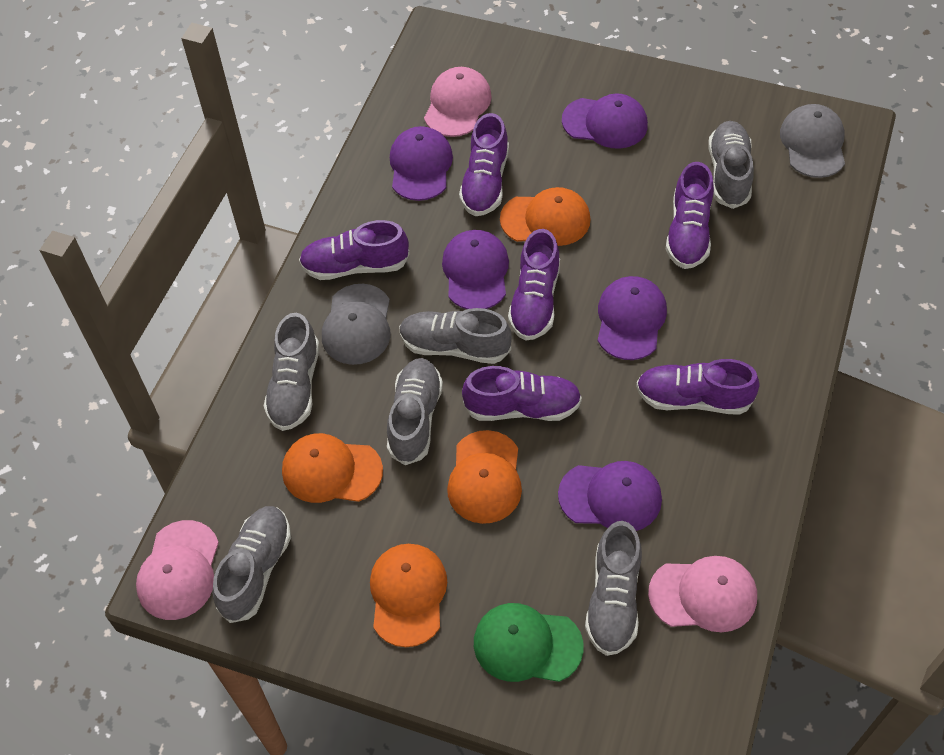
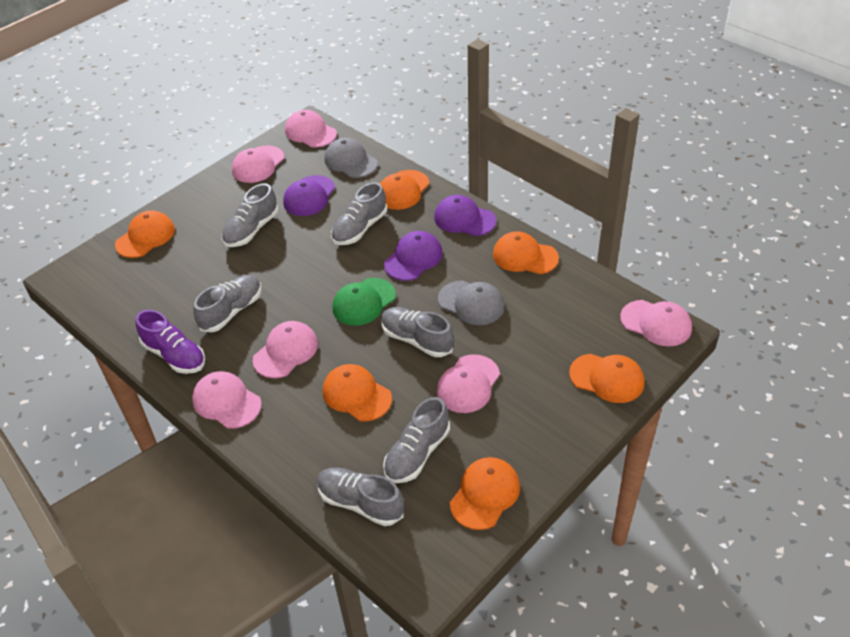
orange cap: [282,433,383,503] [370,544,447,647] [447,430,522,524] [500,187,591,246] = 4 -> [115,210,175,258] [322,364,392,421] [380,170,429,210] [450,457,520,530] [493,231,559,274] [569,354,645,403] = 6
pink cap: [136,520,219,620] [424,67,492,137] [648,556,757,632] = 3 -> [192,371,262,429] [232,145,284,183] [253,321,318,378] [285,110,337,147] [437,354,500,413] [620,300,692,346] = 6
purple cap: [390,126,453,201] [442,230,509,309] [558,461,662,531] [562,93,648,149] [598,276,667,360] = 5 -> [283,175,335,216] [384,231,443,281] [434,195,496,236] = 3
purple shoe: [299,220,410,280] [459,113,509,216] [462,366,582,421] [508,229,560,341] [636,359,760,415] [666,162,714,269] = 6 -> [136,310,205,374] = 1

